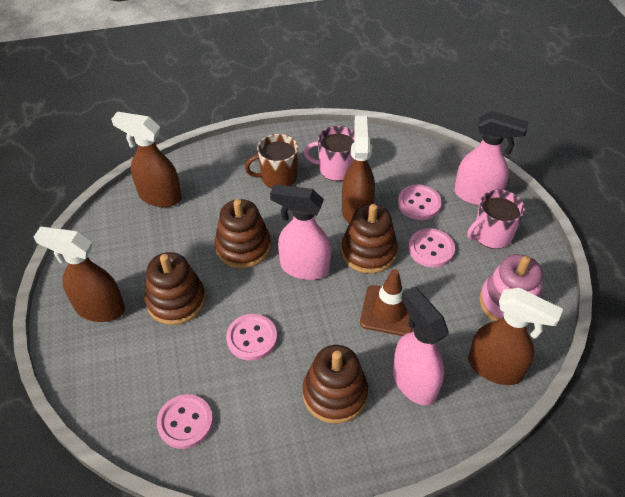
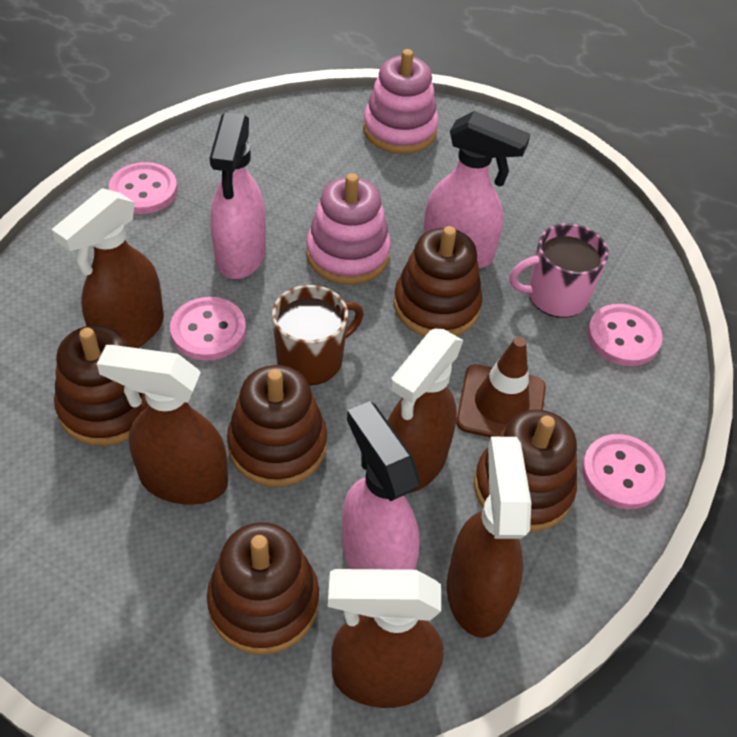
brown spray bottle: [34,227,125,322] [111,112,182,207] [342,116,375,223] [468,288,563,385] = 4 -> [52,188,164,348] [97,345,228,505] [328,569,444,708] [388,329,463,493] [447,437,531,638] = 5
brown stacking toy: [145,252,206,325] [215,199,271,268] [303,345,368,424] [341,204,398,274] = 4 -> [54,325,148,446] [207,522,319,655] [227,365,327,487] [394,226,483,336] [474,409,577,532] = 5
pink mug: [304,126,354,181] [467,190,525,249] = 2 -> [509,223,608,318] = 1
pink stacking toy: [479,254,543,321] = 1 -> [306,173,391,285] [363,49,439,154] = 2

